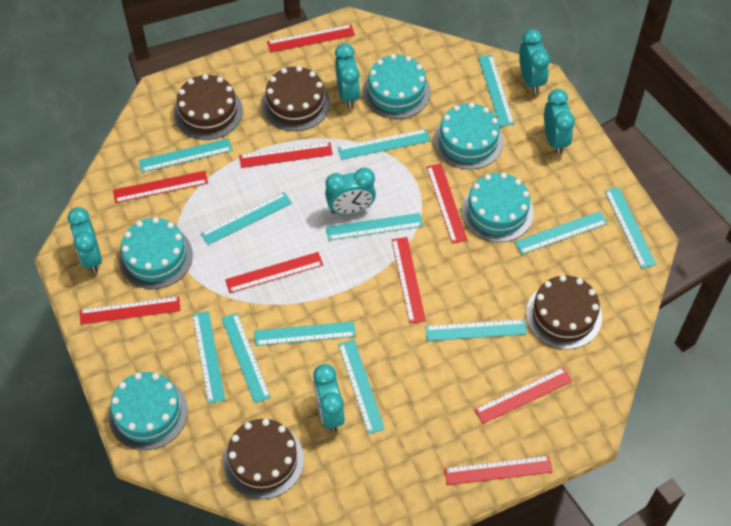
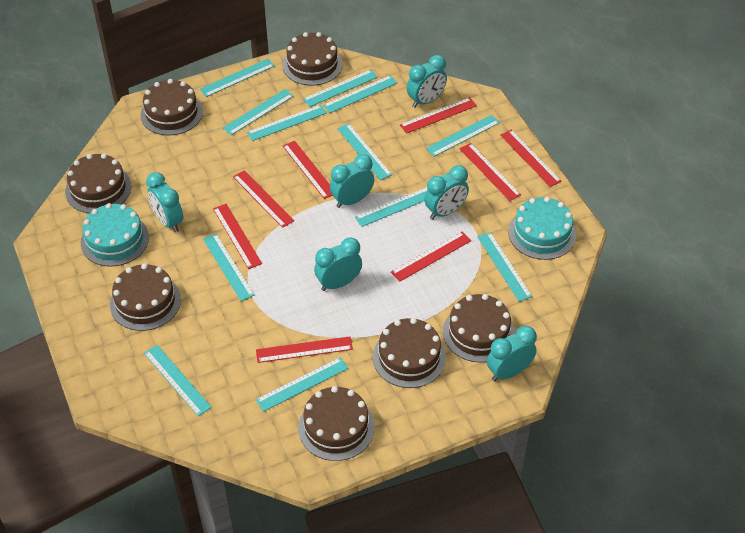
brown cake: [174,74,243,140] [223,419,304,499] [262,66,330,131] [526,275,602,349] = 4 -> [65,154,131,214] [110,263,181,331] [141,79,203,135] [283,32,342,86] [298,386,374,461] [373,318,446,388] [443,294,515,363] = 7
red ruler: [80,296,181,324] [113,171,208,203] [225,252,323,293] [239,142,333,168] [267,24,355,53] [392,237,426,323] [427,164,467,244] [444,455,553,485] [475,367,573,424] = 9 -> [213,204,262,269] [233,170,294,228] [256,336,353,363] [283,141,333,199] [391,232,471,282] [400,97,477,134] [460,143,521,201] [500,130,562,187] = 8
turquoise cake: [108,372,188,450] [119,217,193,289] [363,54,431,119] [434,102,503,170] [461,173,534,242] = 5 -> [81,203,149,267] [508,197,576,260] = 2

